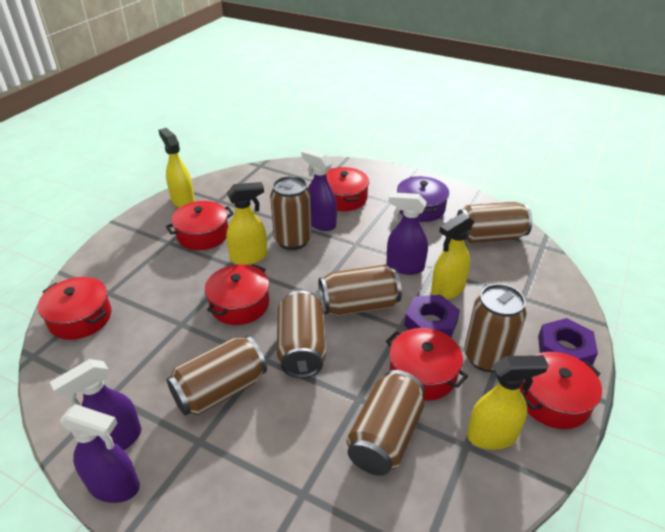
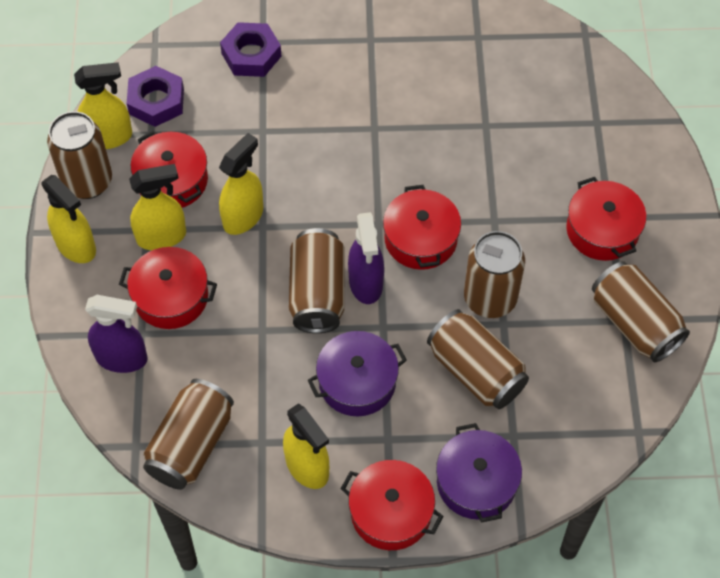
brown can: [166,336,267,416] [270,176,312,250] [277,290,326,378] [319,265,402,316] [347,370,425,476] [457,201,532,243] [464,284,526,372] = 7 -> [47,111,112,199] [143,379,234,490] [289,228,345,333] [427,309,529,409] [464,231,525,318] [592,261,690,362] = 6
purple pot: [397,176,449,222] = 1 -> [308,331,407,416] [436,423,522,522] = 2
purple spray bottle: [50,359,141,450] [60,404,140,503] [301,149,337,231] [386,192,428,275] = 4 -> [85,295,147,373] [348,212,384,304] = 2
red pot: [37,277,111,340] [166,201,234,250] [205,264,269,325] [326,167,369,211] [386,328,468,401] [519,352,602,429] = 6 -> [119,247,217,329] [131,130,208,208] [341,460,443,550] [383,185,461,270] [566,177,646,261] = 5
yellow spray bottle: [159,128,195,208] [227,182,267,265] [431,213,474,300] [467,355,549,450] = 4 -> [42,175,96,263] [74,62,132,149] [129,164,186,250] [219,133,263,235] [283,403,329,489] = 5

